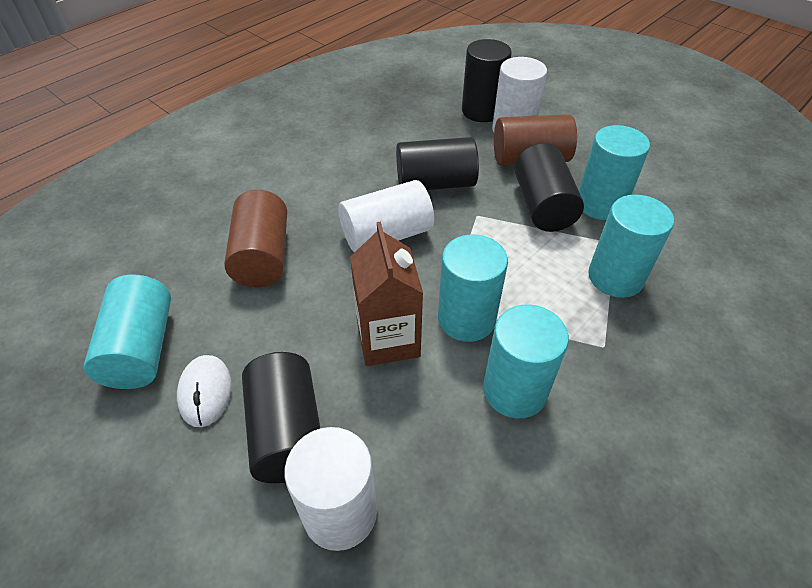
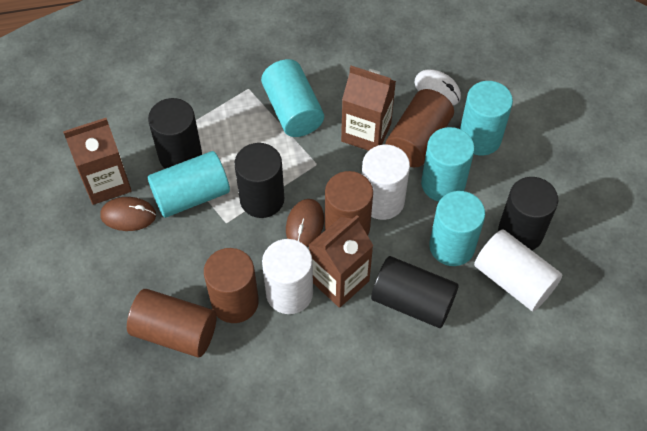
brown carton: [350,222,423,366] = 1 -> [63,118,132,205] [309,215,374,308] [341,66,396,151] = 3
brown cylinder: [224,190,287,287] [494,114,577,165] = 2 -> [127,289,217,357] [204,248,259,323] [325,171,373,236] [385,89,454,167] = 4
brown mouse: none = 0 -> [100,197,156,231] [286,199,324,247] = 2

